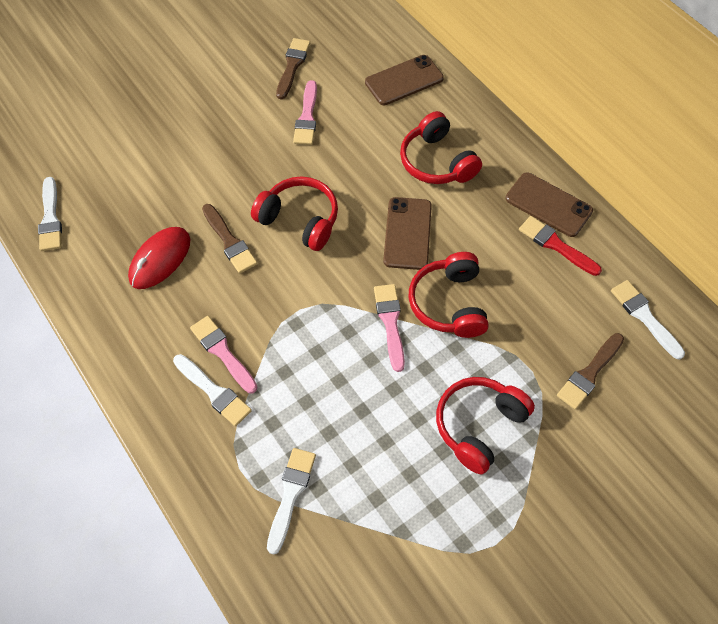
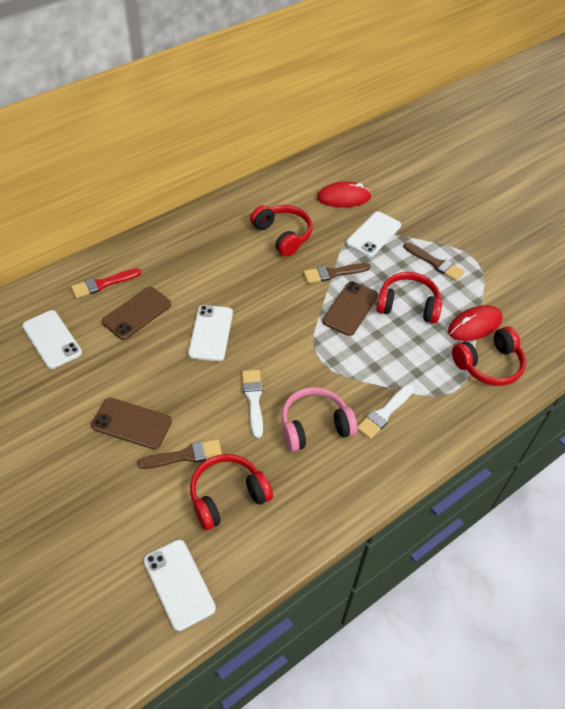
pink brush: [190,316,257,393] [293,80,317,145] [374,284,405,372] = 3 -> none = 0
pink headphones: none = 0 -> [281,387,358,452] = 1
red mouse: [128,227,191,289] = 1 -> [317,182,371,207] [448,305,502,341] = 2
white brush: [38,177,62,251] [173,354,252,426] [267,448,316,555] [611,280,685,359] = 4 -> [242,370,263,438] [358,384,414,439] = 2
white phone: none = 0 -> [22,310,82,369] [143,540,216,631] [188,305,233,361] [346,211,401,257] = 4

